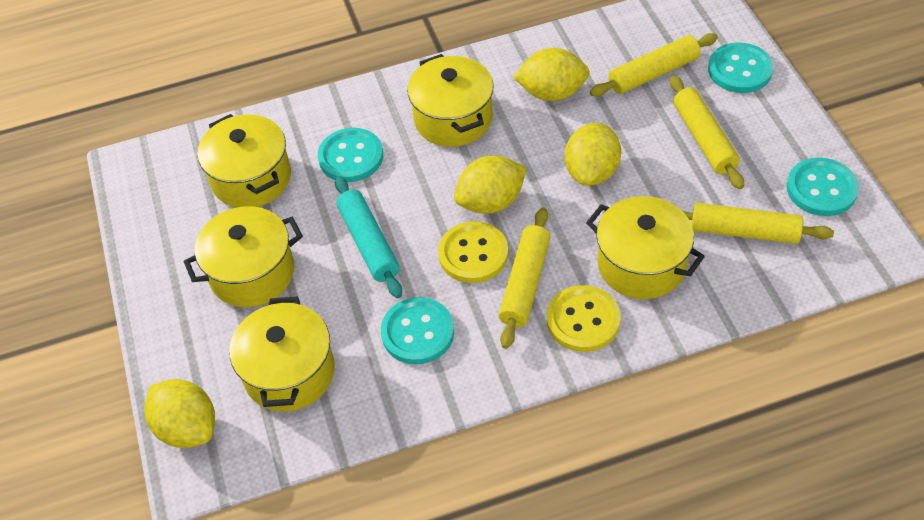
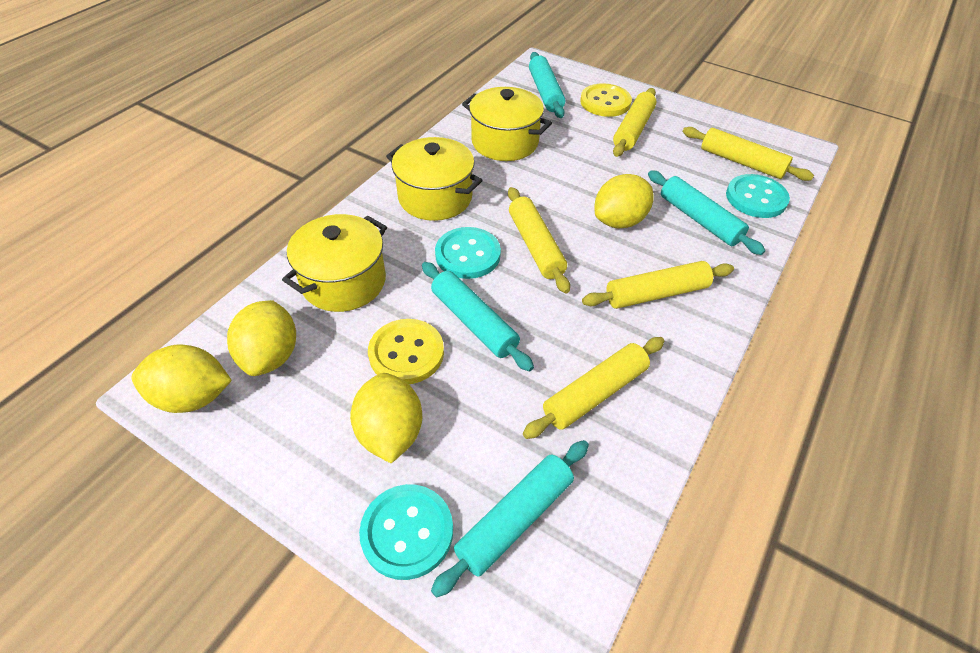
turquoise button: [318,128,383,182] [381,297,454,364] [708,42,773,93] [787,158,859,216] = 4 -> [359,484,453,580] [435,227,501,279] [726,174,790,218] = 3
turquoise rolling pin: [335,176,402,298] = 1 -> [422,262,534,371] [431,440,589,598] [529,52,565,118] [648,170,765,255] = 4
yellow pot: [184,206,303,307] [197,114,291,208] [229,296,335,412] [407,54,494,147] [586,196,705,299] = 5 -> [282,214,387,312] [386,137,483,221] [462,87,552,161] = 3
yellow rolling pin: [499,207,551,349] [590,33,718,97] [670,75,744,189] [683,203,834,244] = 4 -> [508,187,570,294] [523,337,664,439] [582,261,734,309] [613,88,656,157] [683,127,814,181] = 5

